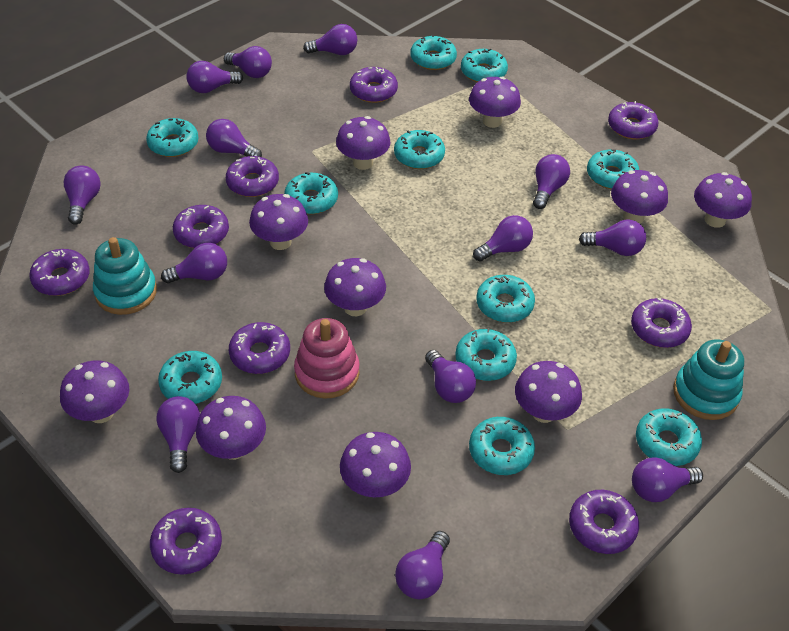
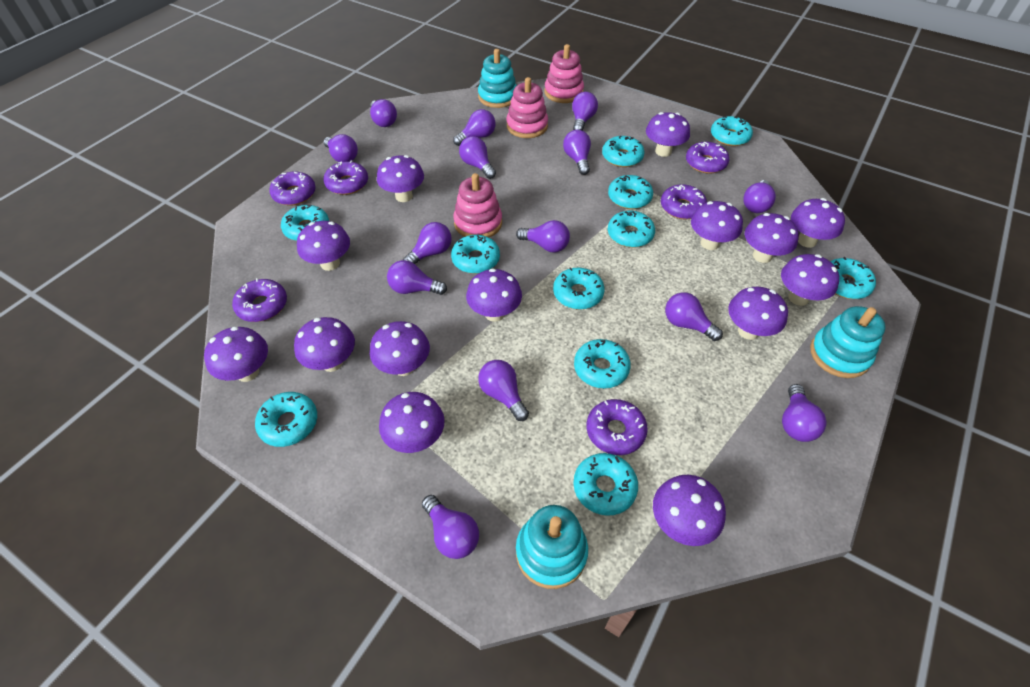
pink stacking toy: [294,318,360,399] = 1 -> [453,173,502,237] [507,77,548,138] [545,44,584,103] = 3
purple donut: [29,249,90,296] [150,508,222,575] [173,205,229,248] [226,156,279,197] [229,322,290,374] [350,67,398,103] [569,490,639,554] [608,101,658,140] [631,298,692,348] = 9 -> [232,278,287,322] [269,171,316,206] [323,160,368,195] [587,399,648,455] [661,184,707,219] [686,142,729,174] = 6
purple light bulb: [64,165,101,225] [156,396,200,473] [161,243,227,283] [186,61,243,93] [206,119,262,157] [224,46,272,78] [303,24,357,55] [395,531,450,599] [425,350,476,403] [473,215,533,262] [533,154,570,209] [579,220,646,256] [632,457,703,502] = 13 -> [324,134,358,162] [370,99,397,127] [387,260,447,295] [403,222,452,264] [422,495,479,559] [453,109,496,146] [459,136,496,179] [478,360,529,421] [516,220,570,253] [563,130,591,175] [572,92,598,131] [665,292,723,341] [743,180,776,213] [782,384,826,442] = 14
purple mushroom: [60,361,129,423] [196,396,266,460] [249,194,308,250] [324,258,386,316] [336,116,391,170] [340,432,411,497] [469,77,521,128] [515,361,582,423] [611,170,668,223] [694,172,752,228] = 10 -> [204,326,268,382] [294,317,355,372] [297,221,350,271] [370,321,430,376] [377,155,424,202] [379,392,445,453] [466,268,522,322] [646,112,690,157] [653,475,726,546] [691,201,743,250] [728,287,788,340] [745,213,799,263] [781,254,839,306] [791,198,845,248] = 14
turquoise stacking toy: [93,237,157,315] [673,339,744,420] = 2 -> [478,49,517,108] [516,505,588,589] [810,306,886,378] = 3

